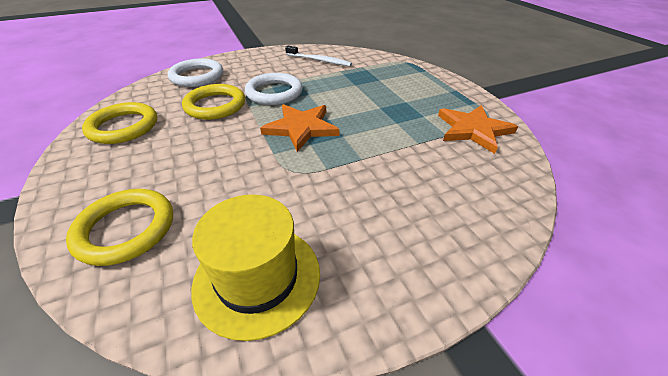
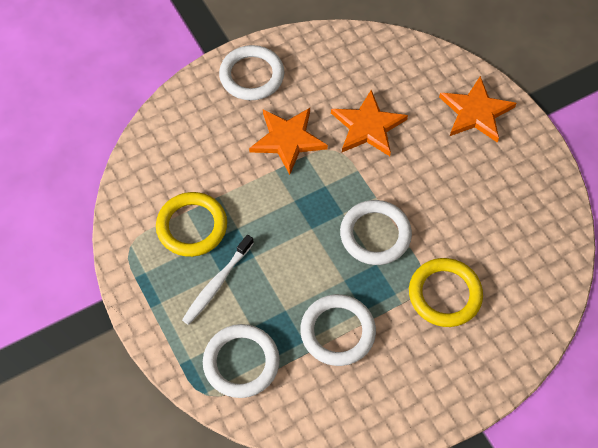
orange star: [260,104,339,152] [438,105,518,154] = 2 -> [249,108,328,175] [331,90,408,156] [439,76,517,143] = 3
white ring: [168,58,223,87] [245,73,303,105] = 2 -> [203,324,280,398] [219,45,284,100] [300,294,376,366] [340,200,412,265] = 4
yellow hat: [191,194,320,341] = 1 -> none = 0
yellow ring: [66,189,173,266] [82,102,157,144] [182,84,245,120] = 3 -> [156,192,227,257] [409,258,483,327] = 2

